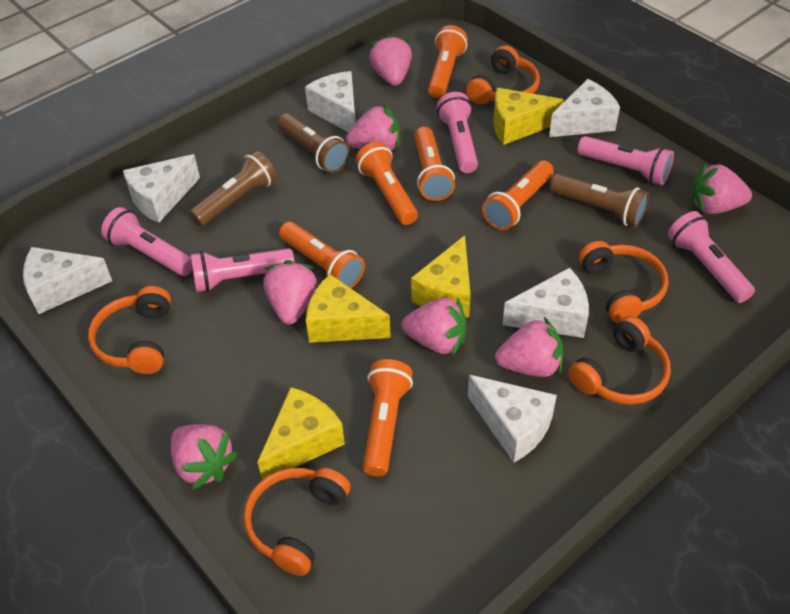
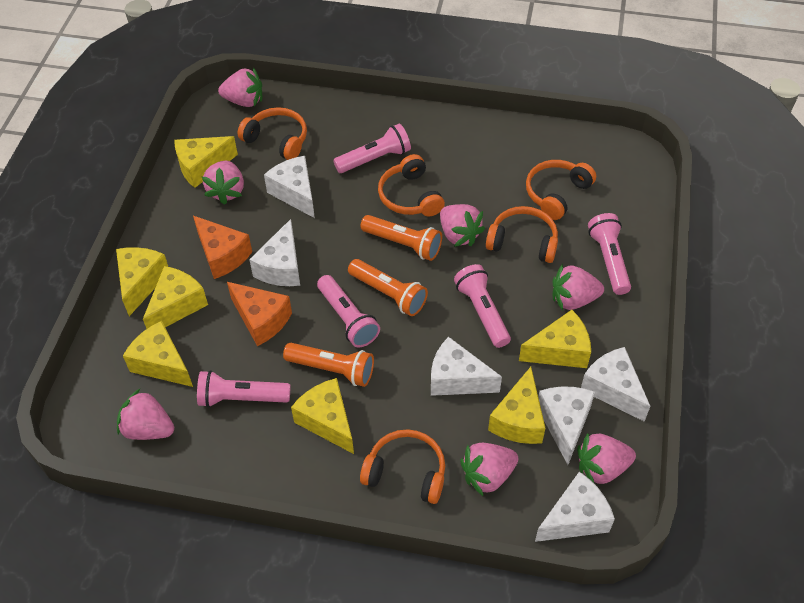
brown flashlight: [189,151,277,226] [278,113,350,173] [550,174,649,227] = 3 -> none = 0
orange cheese: none = 0 -> [193,216,252,279] [227,282,292,346] = 2
orange flashlight: [279,222,365,288] [356,142,418,225] [363,359,413,476] [414,127,455,201] [428,25,468,98] [482,160,554,230] = 6 -> [283,343,374,387] [348,259,428,316] [361,215,442,261] = 3
yellow cheese: [257,387,345,480] [306,274,391,343] [411,235,471,318] [493,88,564,145] = 4 -> [116,247,168,316] [123,321,193,387] [143,266,208,329] [175,136,238,188] [291,378,354,454] [488,367,545,444] [519,310,591,368] = 7

